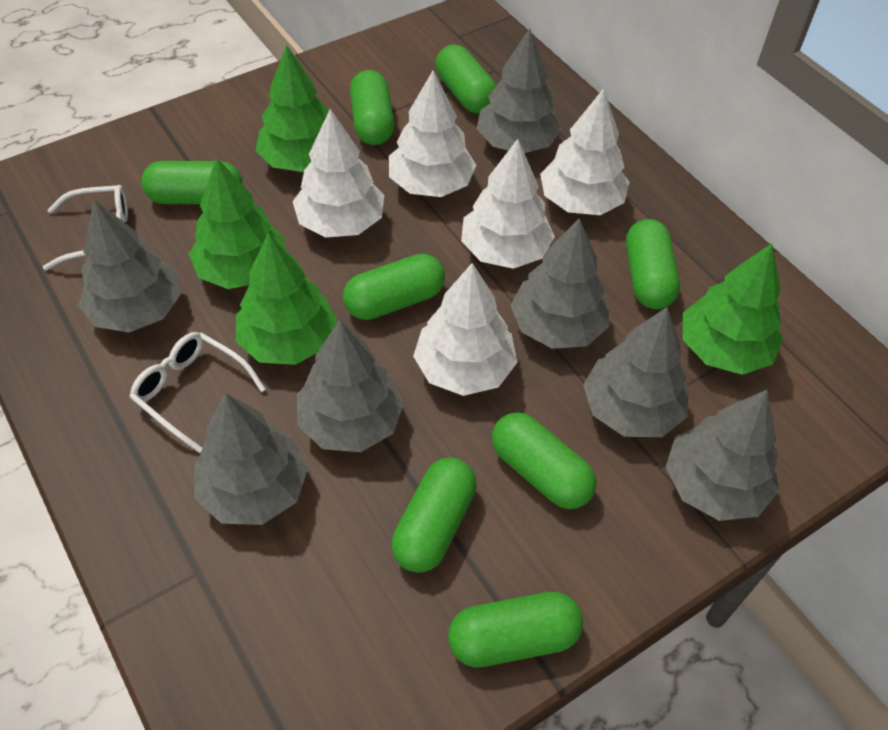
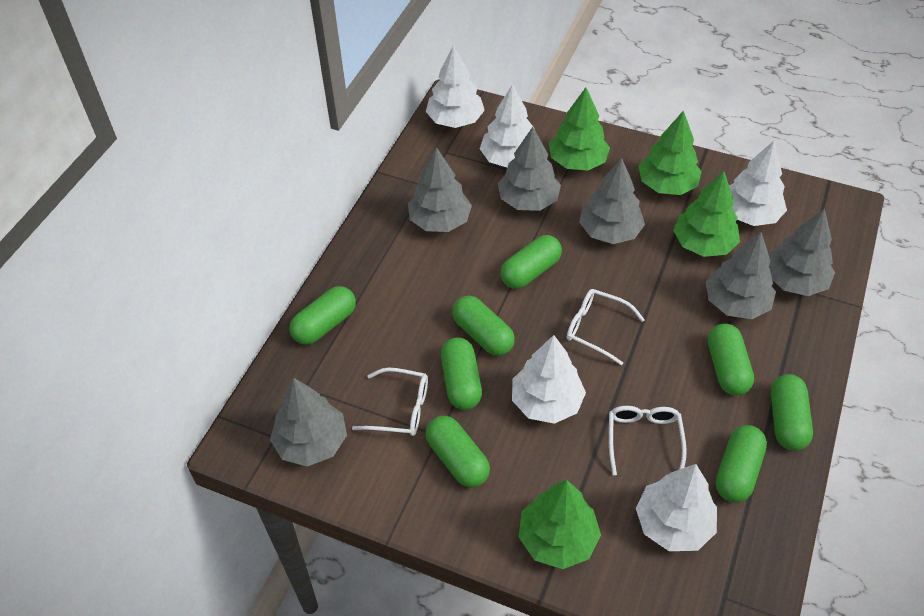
grey tree: [78,200,181,332] [195,393,308,525] [297,320,404,452] [477,29,562,153] [510,218,609,349] [583,307,689,437] [666,390,779,521] = 7 -> [270,378,347,467] [408,147,472,232] [498,127,561,211] [579,158,645,244] [706,232,776,319] [769,209,835,296] = 6
white glasses: [43,185,128,270] [130,332,265,453] = 2 -> [352,368,428,436] [567,289,645,366] [609,406,687,475] = 3

